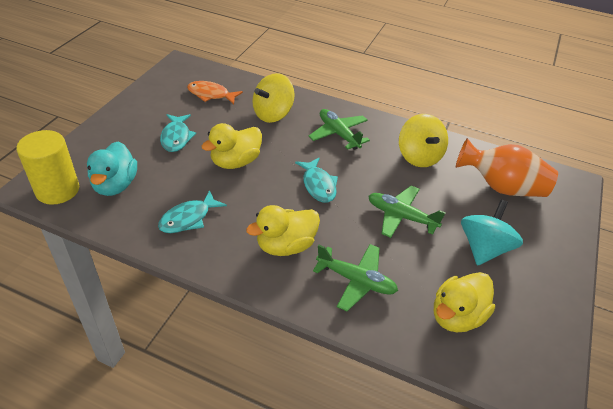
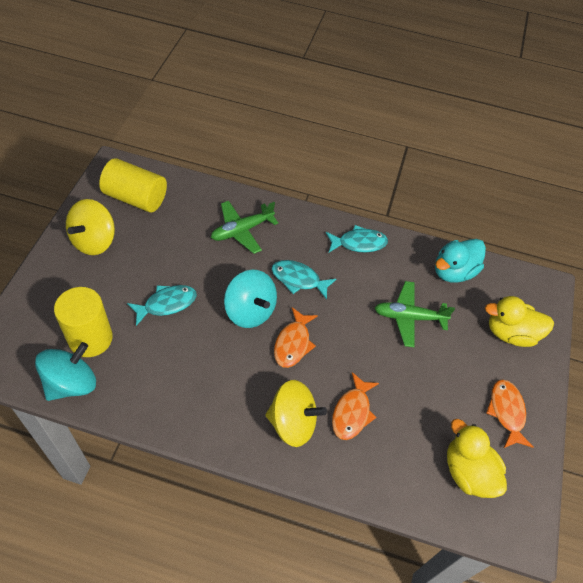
green plane: [308,109,370,150] [313,244,398,311] [368,186,446,238] = 3 -> [211,201,278,254] [375,281,455,347] = 2
orange fish: [187,81,243,104] = 1 -> [274,307,318,368] [332,372,379,440] [486,379,533,448] = 3
orange vase: [456,138,558,197] = 1 -> none = 0
turquoise spinning top: [461,200,523,266] = 1 -> [35,342,96,401] [224,270,277,328] = 2
yellow cylinder: [16,130,79,205] = 1 -> [54,287,113,357] [99,158,167,213] = 2
yellow duck: [201,123,262,169] [246,205,320,256] [434,272,495,332] = 3 -> [447,419,507,498] [485,296,554,347] = 2

